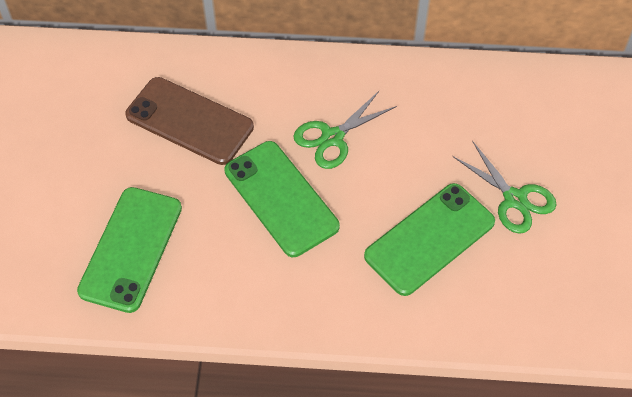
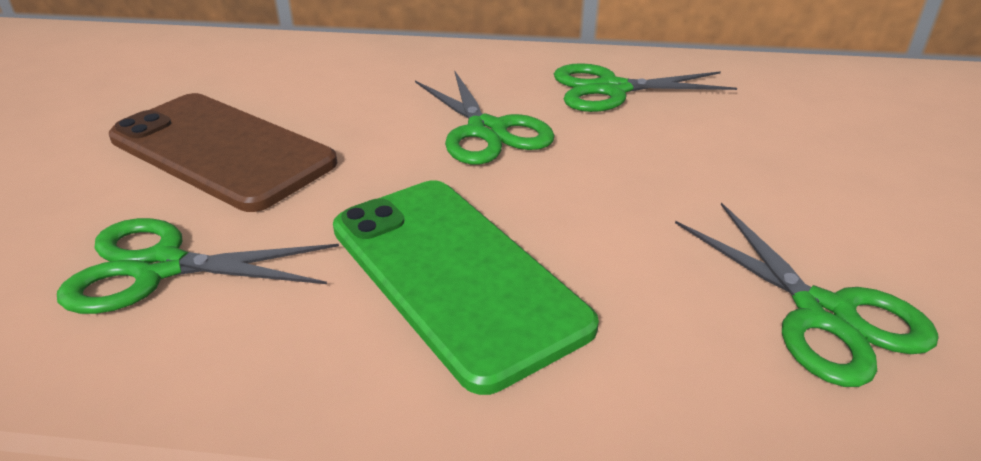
green phone: [77,187,182,313] [225,141,340,257] [364,183,495,296] = 3 -> [333,181,599,395] = 1
green scissors: [293,91,397,169] [452,141,557,234] = 2 -> [57,218,339,314] [415,70,555,165] [554,63,737,112] [675,202,939,387] = 4

